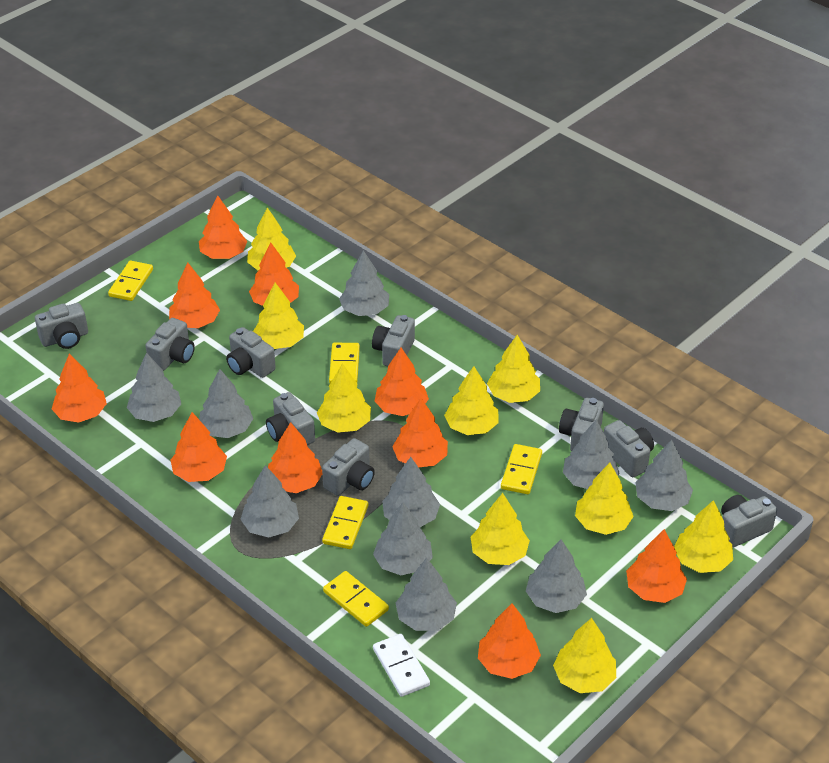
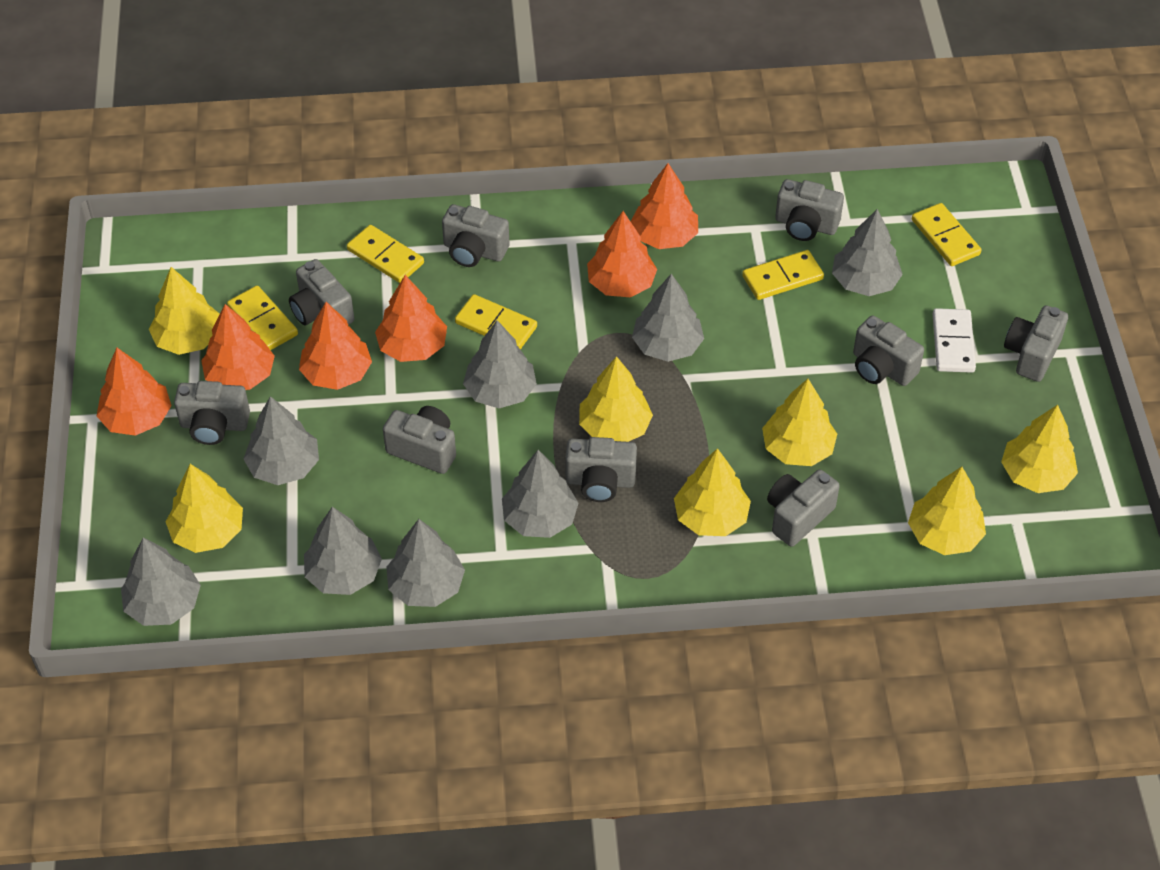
grey tree: [127,353,181,422] [199,369,253,438] [240,465,299,538] [339,250,389,316] [373,502,433,575] [382,457,440,527] [396,557,457,631] [526,539,587,613] [563,419,620,489] [635,440,693,511] = 10 -> [121,538,201,626] [243,396,319,485] [304,507,382,595] [386,519,465,607] [463,320,537,408] [502,450,578,538] [632,274,704,362] [832,209,903,296] = 8
orange tree: [52,353,107,422] [169,263,220,328] [171,412,227,482] [199,195,247,259] [249,242,299,306] [268,422,322,493] [375,348,429,416] [392,398,448,467] [478,603,541,679] [626,529,687,603] = 10 -> [97,348,172,436] [201,304,275,390] [299,302,372,390] [375,275,447,362] [587,211,657,298] [631,163,698,249] = 6
yellow tree: [247,208,296,271] [253,283,304,349] [317,363,371,433] [444,366,499,435] [471,493,530,565] [487,335,540,403] [553,618,616,693] [575,463,634,535] [674,500,733,573] = 9 -> [149,267,220,355] [166,464,243,553] [579,356,653,442] [674,448,751,536] [762,379,837,466] [908,467,986,555] [1001,405,1078,493] = 7

